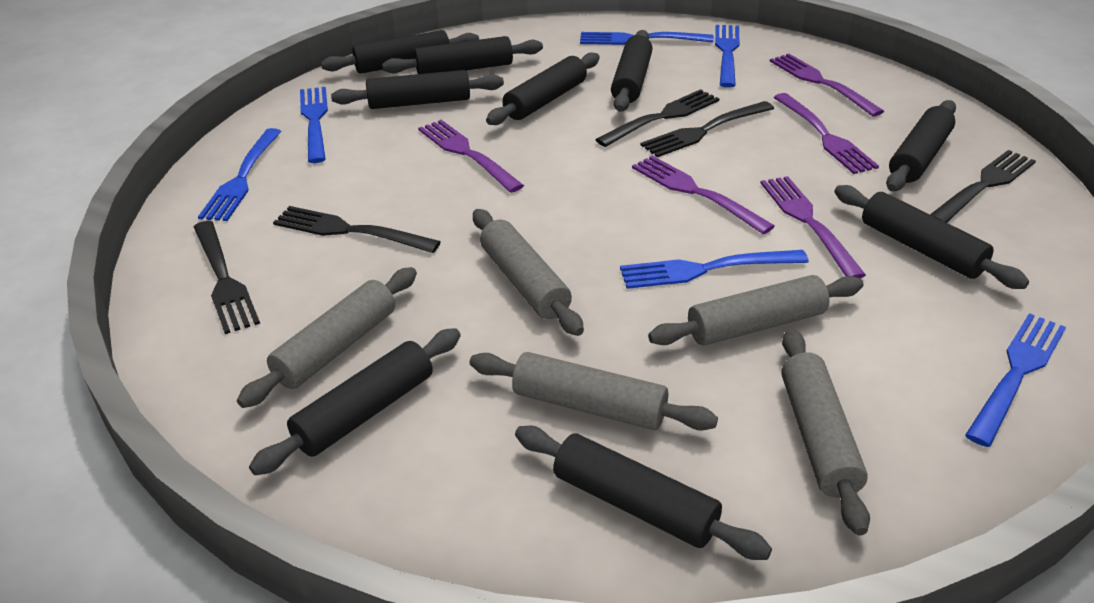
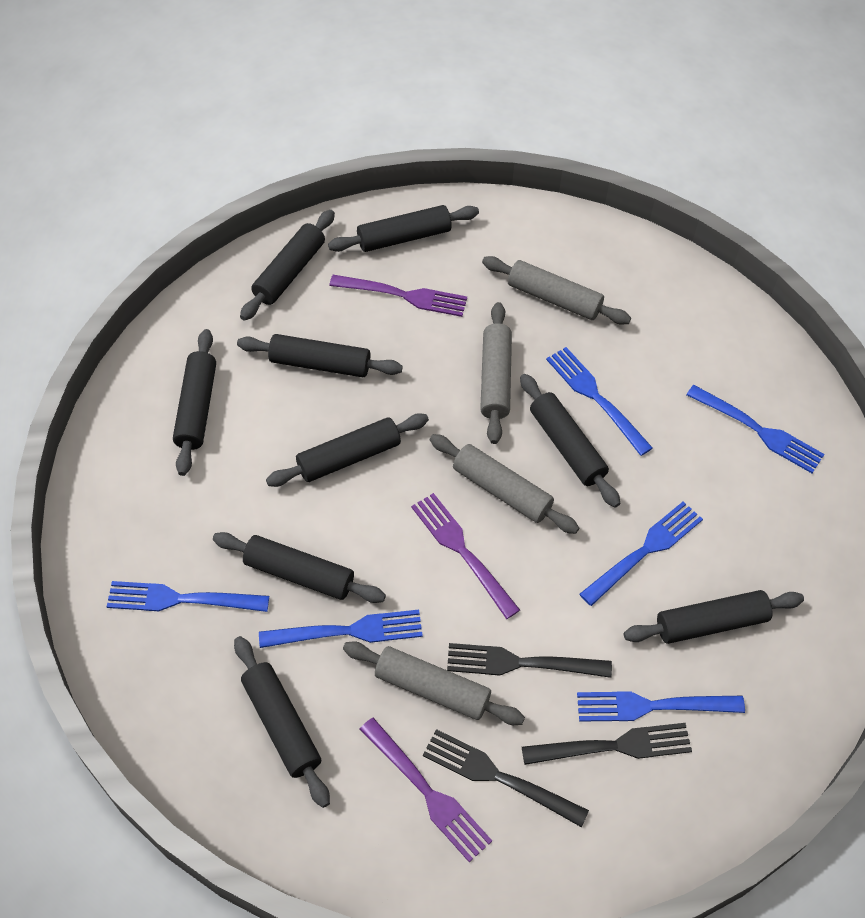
black fork: [194,221,260,334] [273,206,441,253] [595,89,719,147] [640,101,774,157] [930,150,1036,223] = 5 -> [423,729,589,827] [447,643,612,678] [522,723,692,765] = 3
grey rolling pin: [237,267,417,408] [470,352,718,431] [473,209,584,336] [648,275,864,346] [781,329,870,536] = 5 -> [343,642,525,725] [430,434,579,534] [480,302,512,444] [482,256,631,325] = 4
purple fork: [418,120,524,193] [632,155,775,234] [761,176,866,278] [770,54,884,117] [774,93,879,174] = 5 -> [329,275,467,317] [360,718,492,862] [411,493,520,619] = 3

